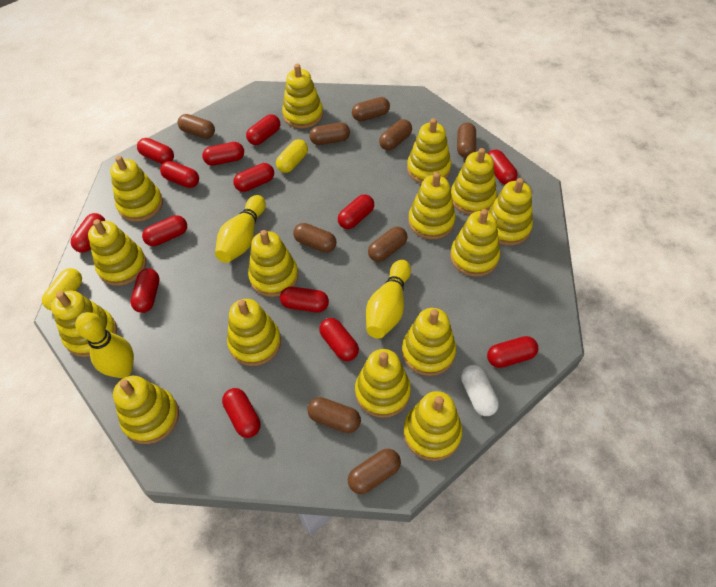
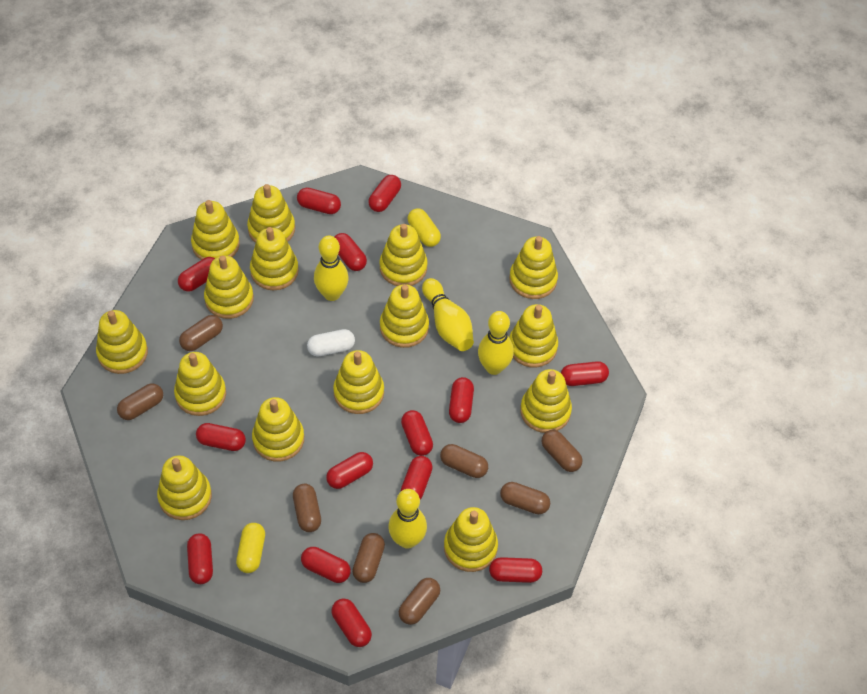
brown capsule: [178,114,215,139] [293,223,336,253] [307,397,361,433] [310,123,350,145] [348,449,401,494] [352,97,390,121] [368,227,407,262] [379,119,412,150] [457,123,476,158] = 9 -> [117,383,163,420] [179,315,223,351] [293,484,321,532] [352,533,385,583] [399,578,440,625] [440,444,488,478] [500,482,550,514] [542,430,582,472] = 8
yellow bowling pin: [75,312,134,378] [215,195,266,263] [366,260,411,339] = 3 -> [314,235,349,301] [388,489,427,549] [422,278,474,351] [478,311,514,375] = 4

